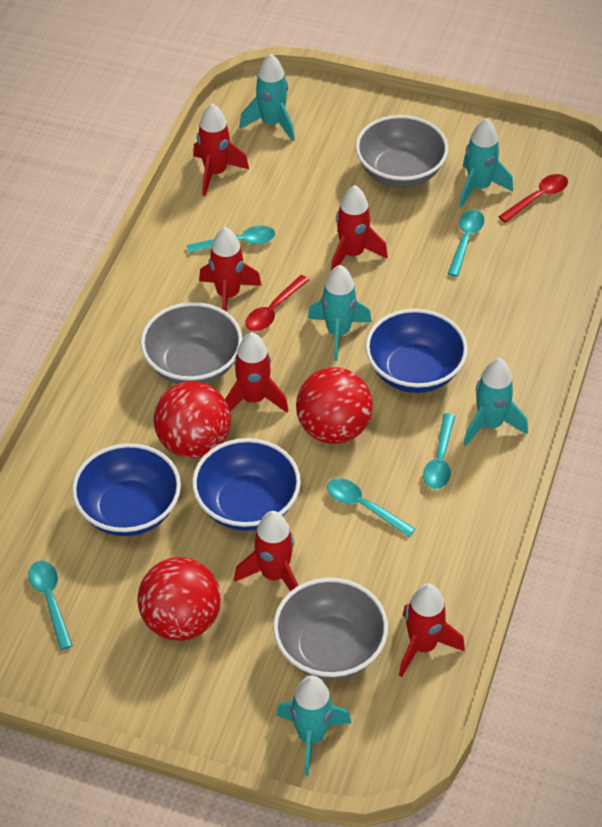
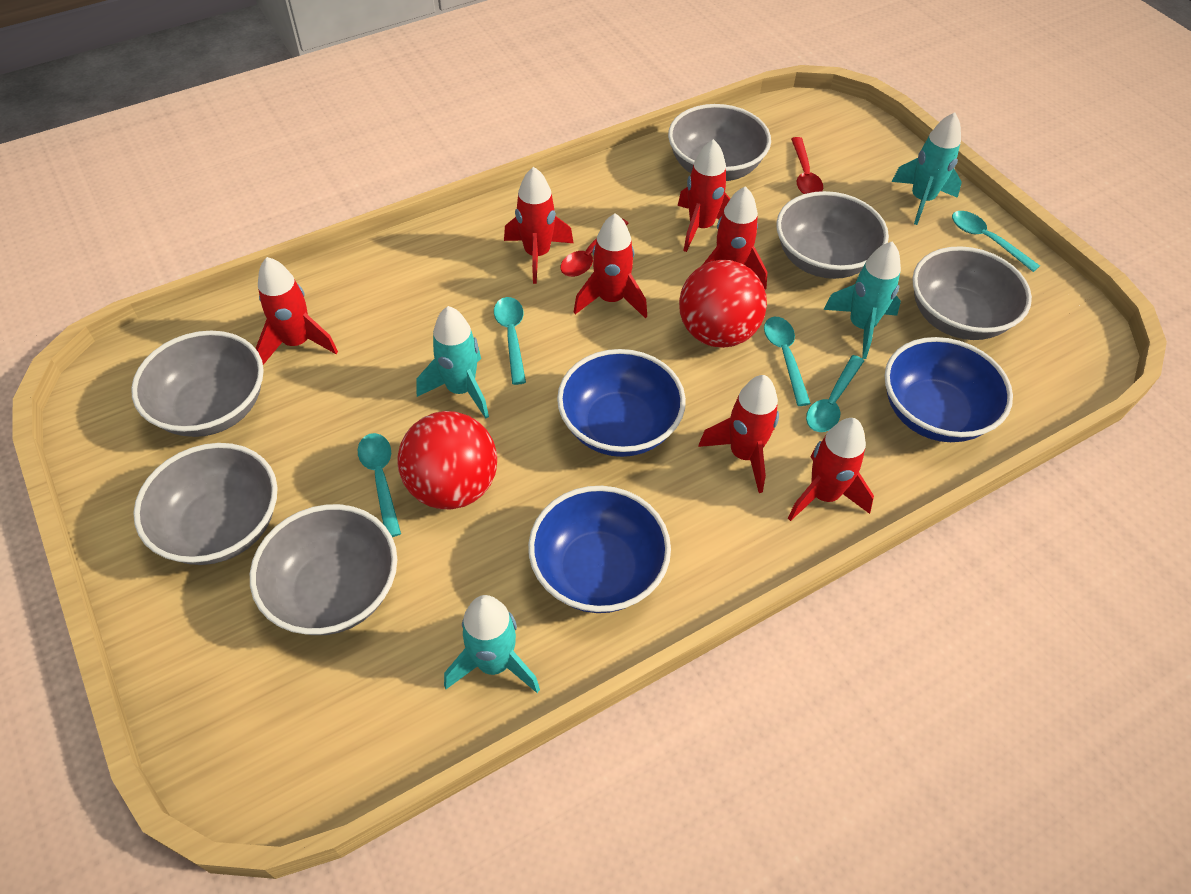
grey bowl: [140,302,243,384] [273,578,388,680] [355,115,448,188] = 3 -> [131,331,264,437] [133,443,278,565] [250,504,397,635] [668,104,771,181] [776,191,889,279] [912,246,1032,340] = 6
red ball: [138,557,221,641] [154,381,231,458] [296,367,373,444] = 3 -> [397,411,497,509] [679,260,767,348] = 2
red rocket: [193,103,249,196] [199,227,262,312] [225,332,289,413] [234,511,298,591] [331,185,388,271] [399,583,465,677] = 6 -> [256,257,338,365] [504,167,574,284] [574,213,647,318] [678,139,730,252] [698,375,779,493] [703,186,767,290] [788,418,874,521] = 7
turquoise rocket: [240,54,295,141] [276,675,351,776] [308,265,372,361] [459,118,513,208] [463,358,528,446] = 5 -> [417,306,489,418] [444,595,540,693] [823,241,901,359] [892,113,962,225] = 4

